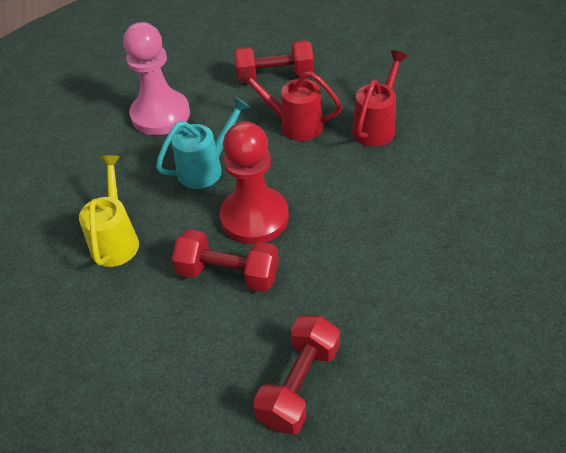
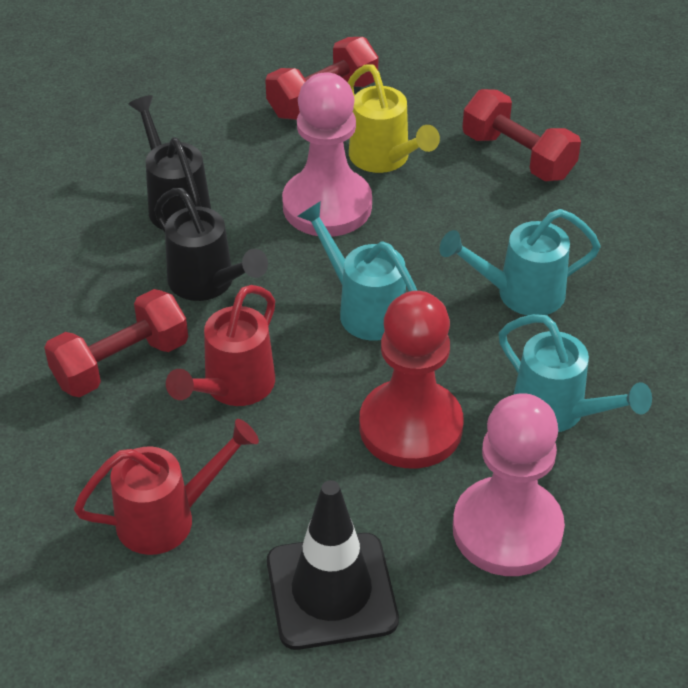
black traffic cone: none = 0 -> [267,480,399,650] = 1
black watering can: none = 0 -> [128,95,211,230] [154,188,268,301] = 2
pink pawn: [123,22,190,135] = 1 -> [282,73,372,237] [453,393,565,576] = 2
turquoise watering can: [156,97,250,189] = 1 -> [297,201,417,341] [440,209,601,316] [499,314,652,432] = 3

